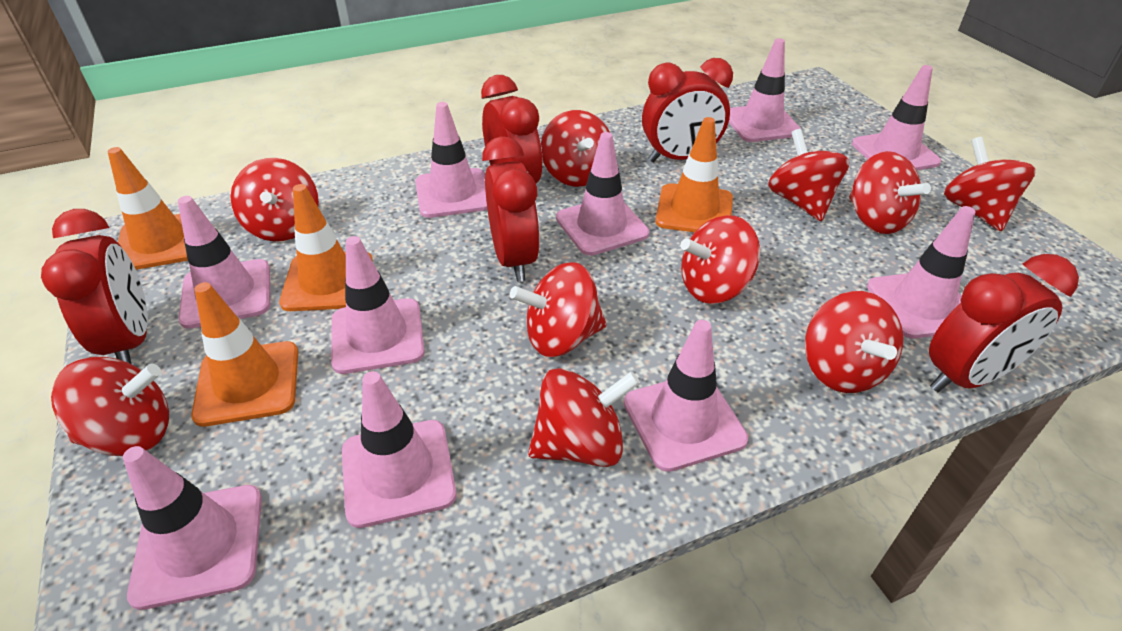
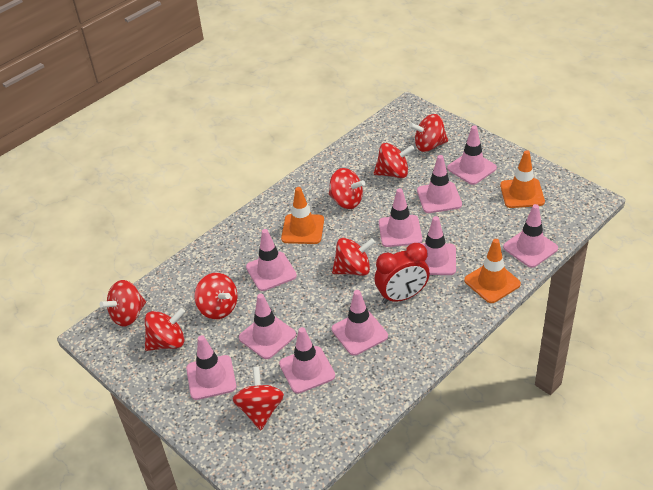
orange traffic cone: [108,147,188,270] [191,282,298,427] [279,184,373,311] [655,117,733,232] = 4 -> [281,187,324,244] [464,239,521,303] [500,150,545,208] = 3
red clock: [41,209,148,364] [481,75,543,183] [482,136,540,282] [642,58,733,162] [929,254,1079,392] = 5 -> [375,243,430,304] = 1
red spinning top: [51,357,169,456] [231,158,319,241] [510,262,607,357] [528,368,640,467] [541,110,609,187] [680,215,760,304] [768,129,849,221] [805,291,903,393] [849,151,931,234] [944,137,1036,231] = 10 -> [99,280,146,327] [145,308,185,351] [195,273,237,319] [232,367,284,430] [329,168,365,209] [332,238,375,276] [374,143,414,178] [409,114,448,152] = 8

